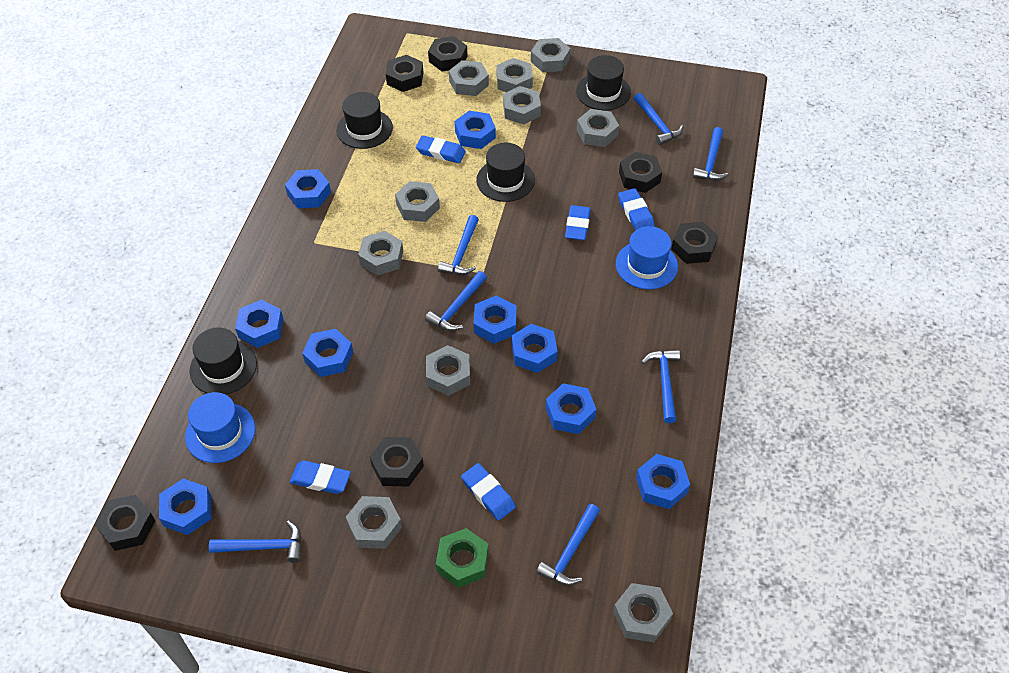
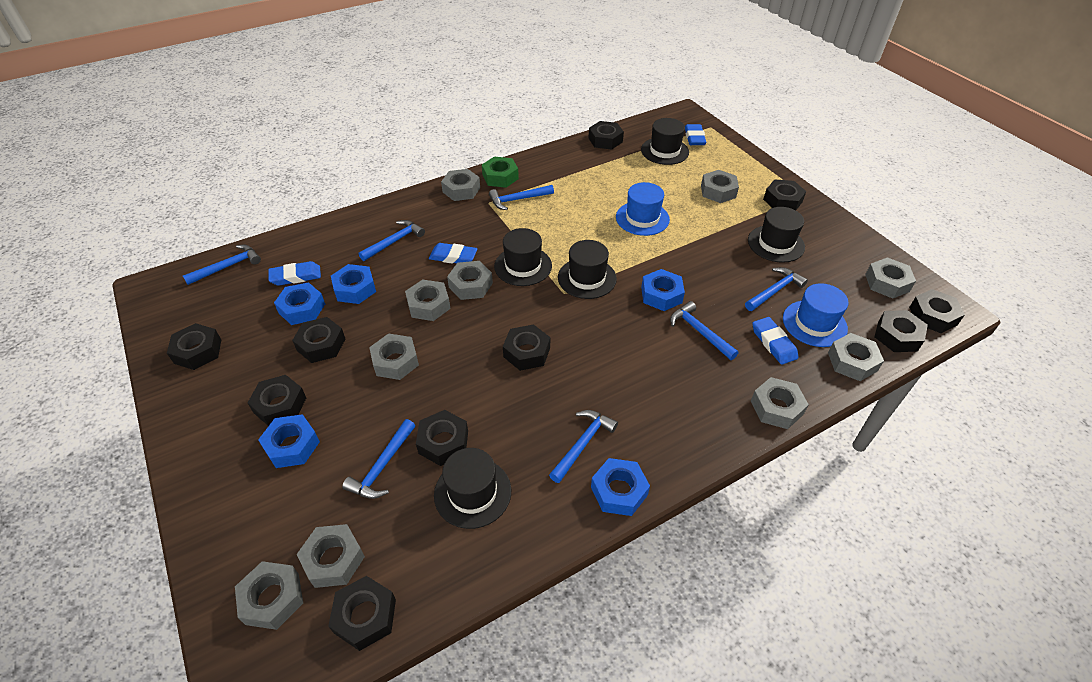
black hat: [189,327,257,395] [336,92,393,149] [476,143,535,202] [576,55,631,111] = 4 -> [434,448,511,529] [494,228,552,286] [558,240,617,299] [641,118,689,165] [748,207,805,263] = 5
black nut: [94,495,156,551] [370,437,424,487] [386,55,423,92] [428,36,468,71] [619,152,662,193] [671,222,718,264] = 6 -> [167,323,221,370] [248,375,306,426] [292,317,345,363] [328,576,396,651] [416,410,468,466] [503,324,550,371] [588,121,624,150] [763,179,806,210] [875,310,928,352] [909,289,965,333] = 10
blue eraser: [290,461,351,494] [416,135,466,163] [461,463,516,521] [565,205,591,240] [618,188,655,230] = 5 -> [268,261,321,286] [429,243,477,264] [685,124,706,145] [753,317,798,365] = 4
blue nut: [159,478,211,535] [235,300,284,348] [285,169,331,208] [302,329,353,377] [455,111,496,149] [473,295,517,344] [512,324,558,373] [546,383,596,434] [636,454,690,509] = 9 -> [258,414,320,468] [274,282,325,325] [331,264,376,304] [591,458,650,516] [641,269,685,311] = 5

